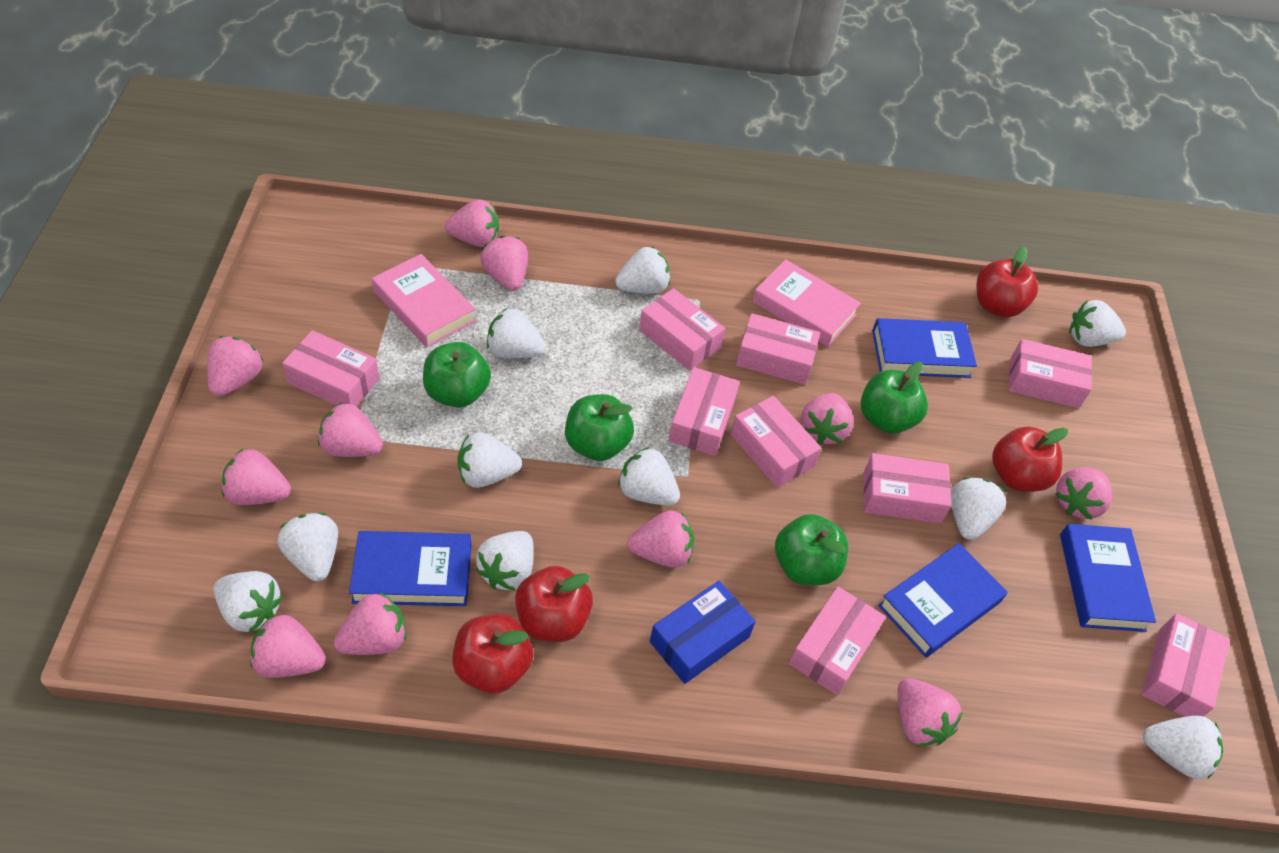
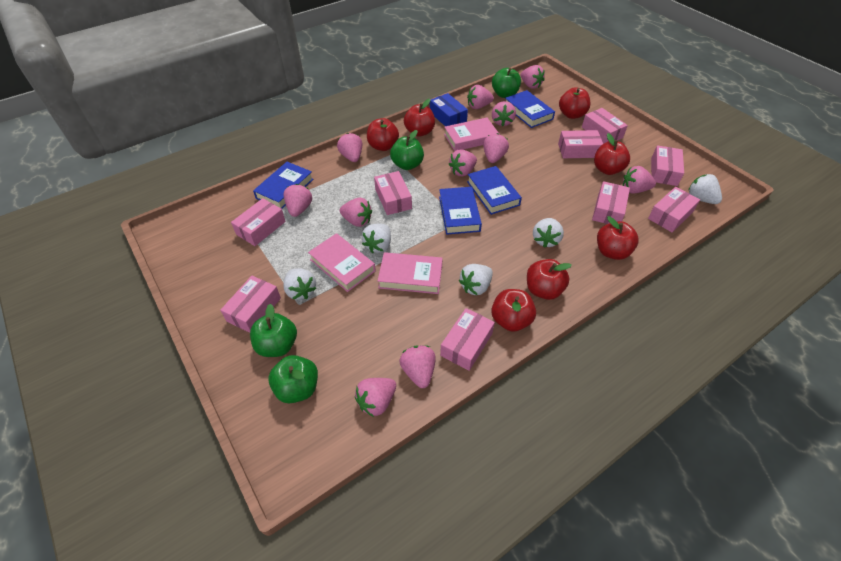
pink book: [372,254,476,348] [752,259,861,347] = 2 -> [308,233,376,292] [378,252,443,294] [444,118,499,151] = 3
red apple: [452,614,533,694] [515,566,593,642] [976,247,1038,317] [992,426,1068,492] = 4 -> [367,118,399,151] [404,99,435,137] [491,289,536,332] [527,259,572,300] [559,87,590,119] [594,133,630,175] [597,216,639,260] = 7
white strawberry: [214,571,283,633] [277,513,338,581] [457,432,522,488] [476,531,533,591] [487,308,546,358] [615,247,670,294] [618,447,680,505] [951,477,1006,540] [1069,300,1126,347] [1143,716,1223,779] = 10 -> [283,268,316,300] [362,224,391,253] [459,264,493,295] [533,218,564,248] [688,174,722,204] = 5

